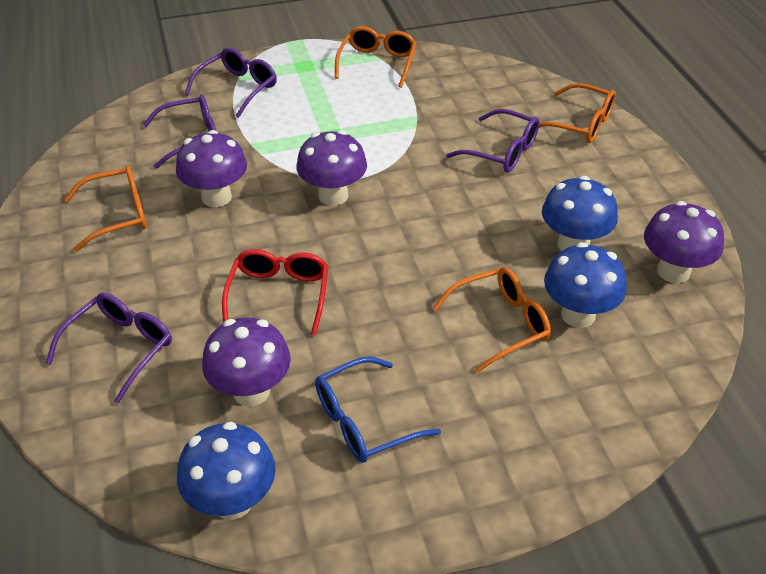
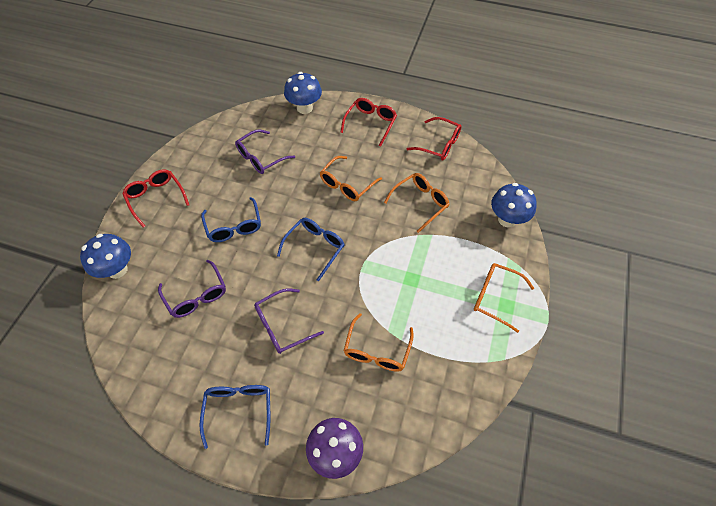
blue glasses: [315,357,441,463] = 1 -> [199,385,270,449] [201,197,261,242] [277,218,345,281] = 3
purple glasses: [46,293,172,404] [143,95,216,169] [185,47,277,118] [446,109,539,172] = 4 -> [158,260,226,318] [235,129,295,174] [254,288,324,354] = 3
purple mushroom: [176,130,247,207] [202,317,291,406] [296,130,367,206] [644,201,724,283] = 4 -> [306,418,363,479] = 1
red glasses: [222,249,328,335] = 1 -> [122,169,189,228] [340,98,397,146] [407,117,462,161] = 3

